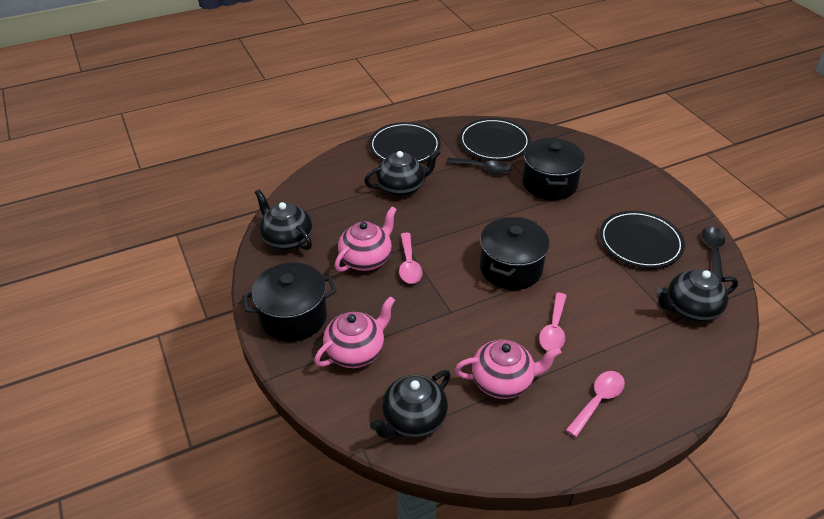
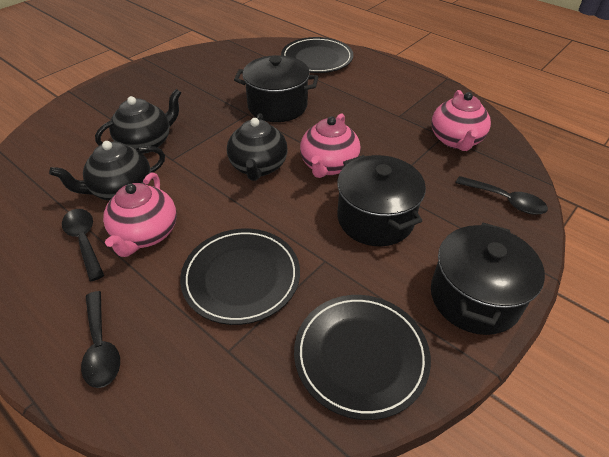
black spoon: [446,158,511,174] [702,227,725,282] = 2 -> [62,209,104,281] [81,291,120,388] [455,176,548,215] = 3
black teapot: [255,189,312,251] [364,149,440,197] [370,370,451,438] [657,269,738,322] = 4 -> [49,141,165,201] [95,89,181,154] [227,113,288,181] = 3
pink spoon: [399,233,423,284] [539,293,567,351] [566,371,625,437] = 3 -> none = 0

